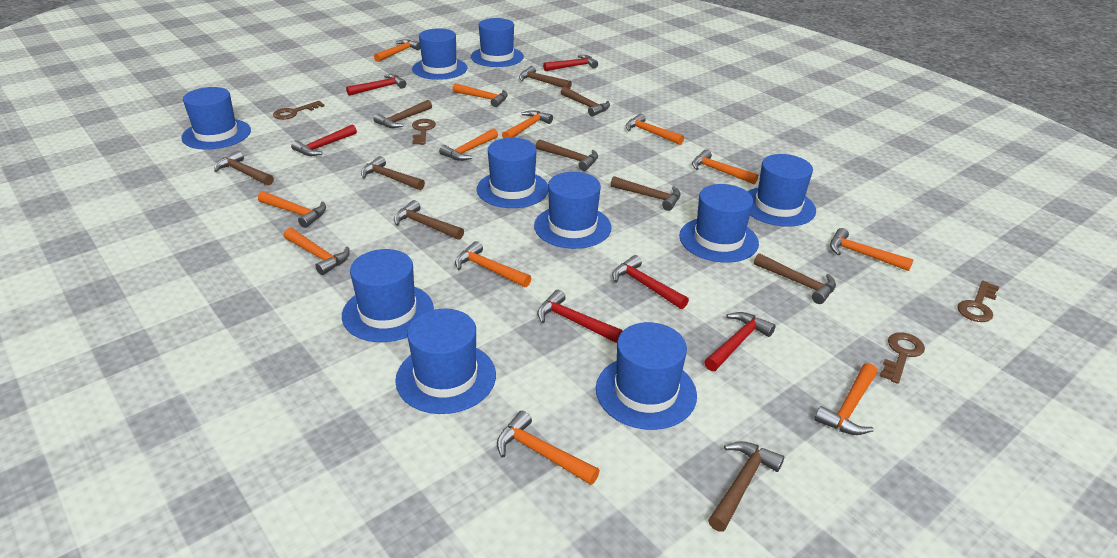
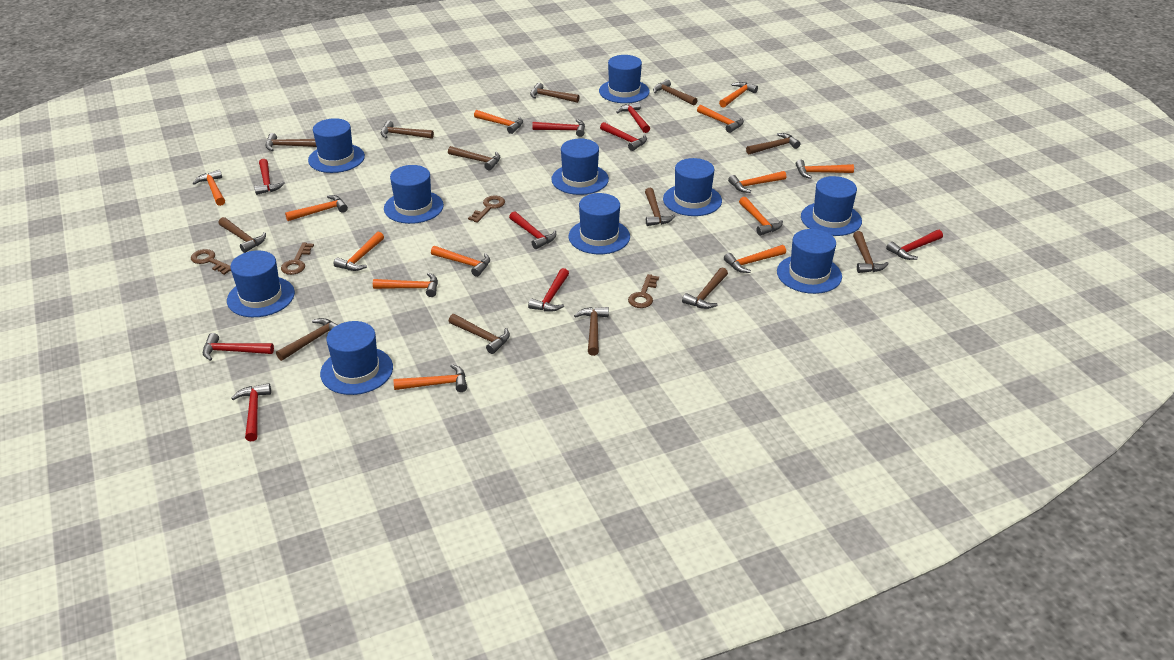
brown hammer: [214,151,274,186] [361,156,425,190] [373,100,432,128] [394,200,464,240] [519,66,572,89] [536,139,598,171] [561,87,610,116] [611,176,681,211] [708,441,784,532] [754,253,836,304] = 10 -> [219,217,266,253] [265,133,317,151] [276,318,337,361] [381,121,434,139] [448,146,500,171] [449,314,510,354] [530,83,580,103] [574,307,609,356] [645,188,675,226] [653,79,698,106] [682,267,728,309] [746,133,801,155] [853,231,889,273] = 13
orange hammer: [258,191,326,228] [284,228,350,275] [374,40,421,62] [439,128,498,161] [452,83,508,107] [455,241,531,287] [497,411,600,485] [502,110,553,138] [625,113,684,145] [692,150,758,184] [814,363,877,435] [830,228,914,271] = 12 -> [193,170,225,206] [285,195,348,221] [334,232,384,271] [373,273,438,297] [393,364,467,392] [431,246,490,277] [474,110,523,134] [697,105,744,133] [719,82,758,108] [724,245,786,273] [728,171,786,193] [739,197,783,236] [796,159,854,179] = 13
red hammer: [291,125,357,156] [346,74,406,96] [537,290,623,343] [543,55,598,71] [612,255,689,309] [704,312,776,371] = 6 -> [203,333,274,361] [231,383,271,442] [254,159,285,195] [509,211,556,249] [528,268,569,312] [532,119,585,137] [600,122,647,151] [617,102,650,133] [886,230,943,260] = 9

